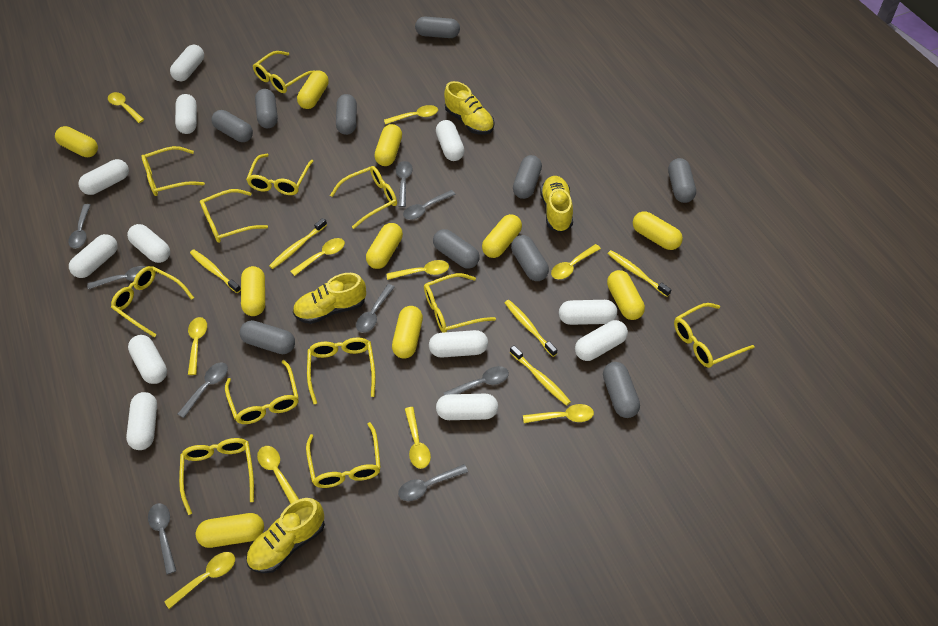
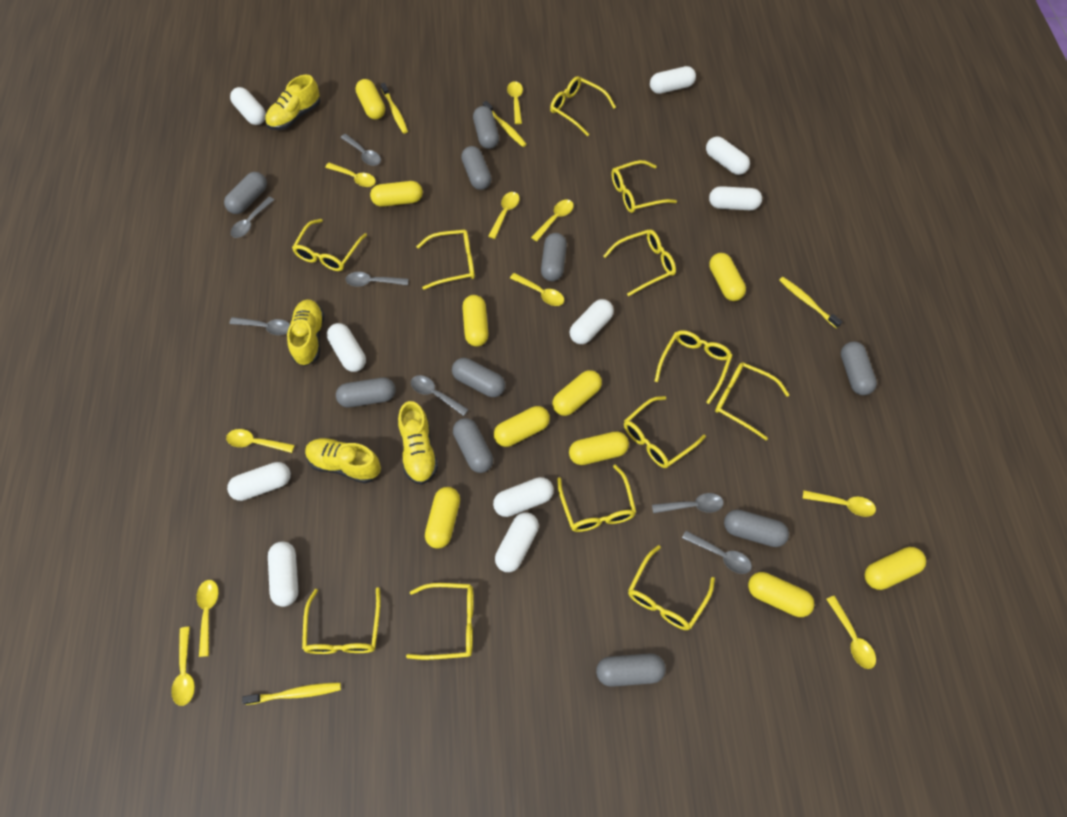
grey spoon: [68,204,91,248] [87,266,146,289] [148,503,176,575] [178,362,228,418] [356,284,394,333] [396,161,413,207] [398,464,468,501] [403,190,456,220] [444,366,509,395] = 9 -> [229,317,290,335] [231,197,274,238] [340,134,381,166] [346,272,408,287] [411,375,469,416] [652,493,724,513] [682,531,752,574] = 7
white capsule: [69,234,117,278] [78,159,129,195] [126,392,157,450] [127,224,170,263] [128,335,167,384] [170,45,204,81] [175,94,197,134] [429,330,488,357] [436,120,465,161] [436,394,498,420] [559,300,617,325] [575,320,628,361] = 12 -> [227,462,291,501] [230,87,266,125] [268,541,298,607] [327,323,366,372] [493,477,554,517] [495,512,539,572] [570,299,614,344] [650,66,696,94] [706,136,750,175] [709,186,762,210] = 10
yellow toothbrush: [190,249,241,293] [269,218,327,269] [505,300,557,357] [510,345,571,406] [608,250,671,297] = 5 -> [242,682,341,705] [381,83,408,134] [483,101,527,147] [779,277,842,329] = 4

